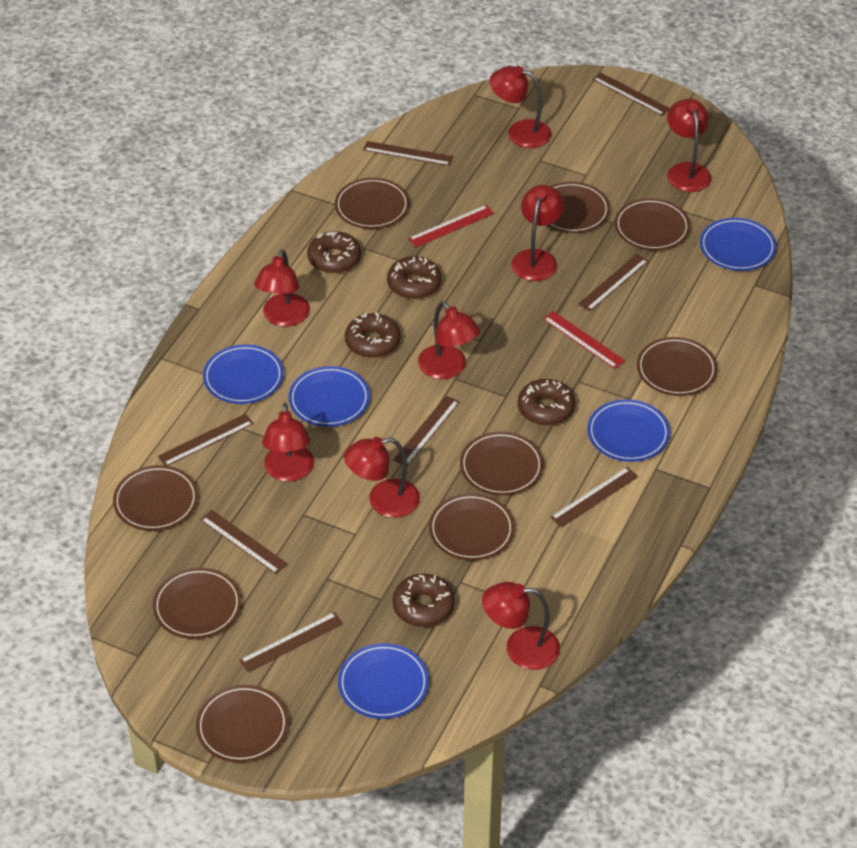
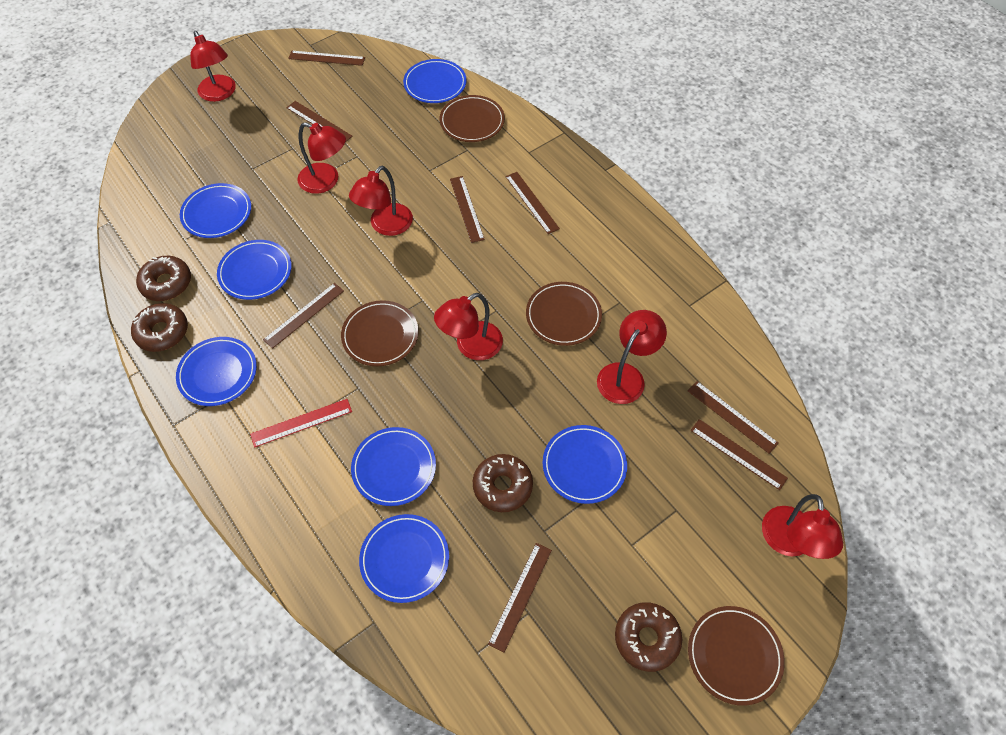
blue plate: [203,345,284,404] [289,366,370,427] [338,643,429,719] [587,399,670,462] [700,218,776,271] = 5 -> [176,337,257,406] [180,183,251,238] [217,240,292,300] [351,427,436,506] [359,514,449,603] [403,59,467,103] [543,425,627,504] = 7
brown donut: [307,231,361,273] [345,312,401,358] [387,256,441,299] [393,574,455,627] [518,379,575,426] = 5 -> [131,303,188,352] [136,256,191,301] [473,454,533,512] [615,602,682,672] = 4
brown plate: [113,465,198,531] [153,568,242,639] [196,685,289,763] [335,178,409,229] [429,493,515,561] [460,432,544,496] [547,182,610,233] [615,198,690,251] [637,337,717,396] = 9 -> [341,300,419,366] [440,95,505,142] [526,282,602,346] [688,606,785,706] = 4
red lamp: [254,249,310,327] [262,403,314,482] [344,437,420,518] [418,301,480,379] [482,582,560,670] [490,66,551,148] [511,185,564,281] [667,99,711,192] = 8 -> [190,31,236,102] [297,122,346,194] [349,166,413,236] [434,293,503,360] [597,310,667,404] [762,494,843,559] = 6
red ruler: [408,205,494,247] [543,311,625,369] = 2 -> [250,399,352,448] = 1

